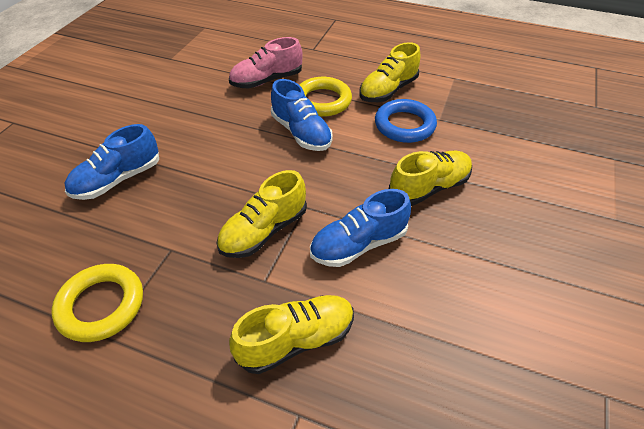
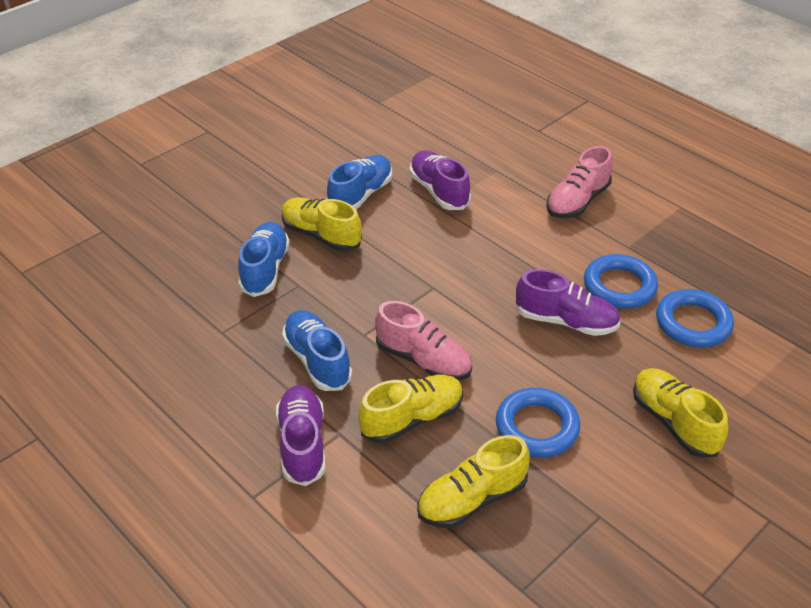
blue ring: [375,99,437,143] = 1 -> [496,388,580,457] [584,254,658,309] [656,289,734,347] = 3
pink shoe: [229,37,303,88] = 1 -> [375,301,472,381] [546,146,612,218] = 2
purple shoe: none = 0 -> [276,385,326,486] [409,150,471,210] [515,269,620,336] = 3
yellow ring: [51,264,143,342] [299,77,352,117] = 2 -> none = 0

